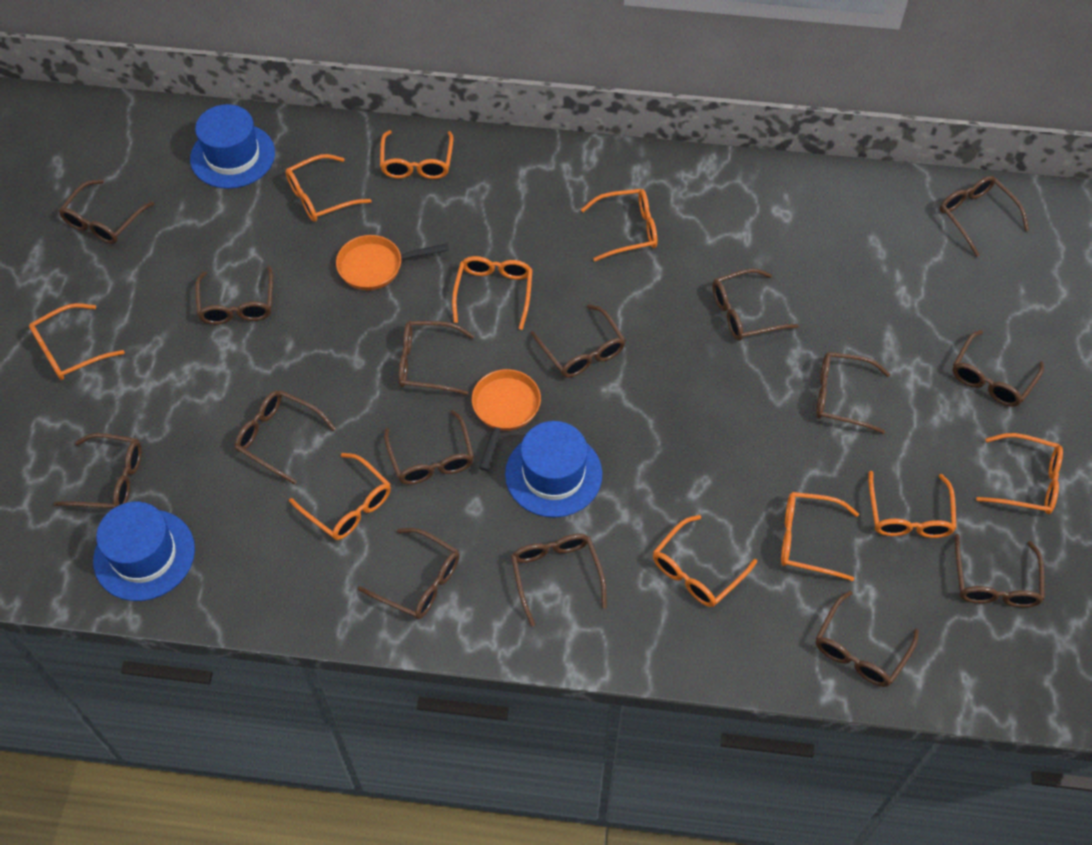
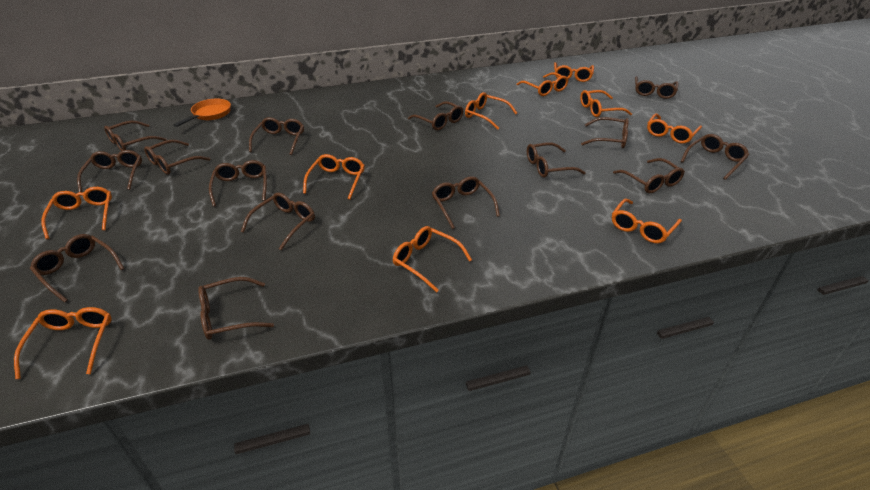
blue hat: [93,502,195,601] [190,104,275,189] [505,421,603,517] = 3 -> none = 0
orange pan: [336,235,449,290] [472,369,541,471] = 2 -> [173,99,231,127] = 1

